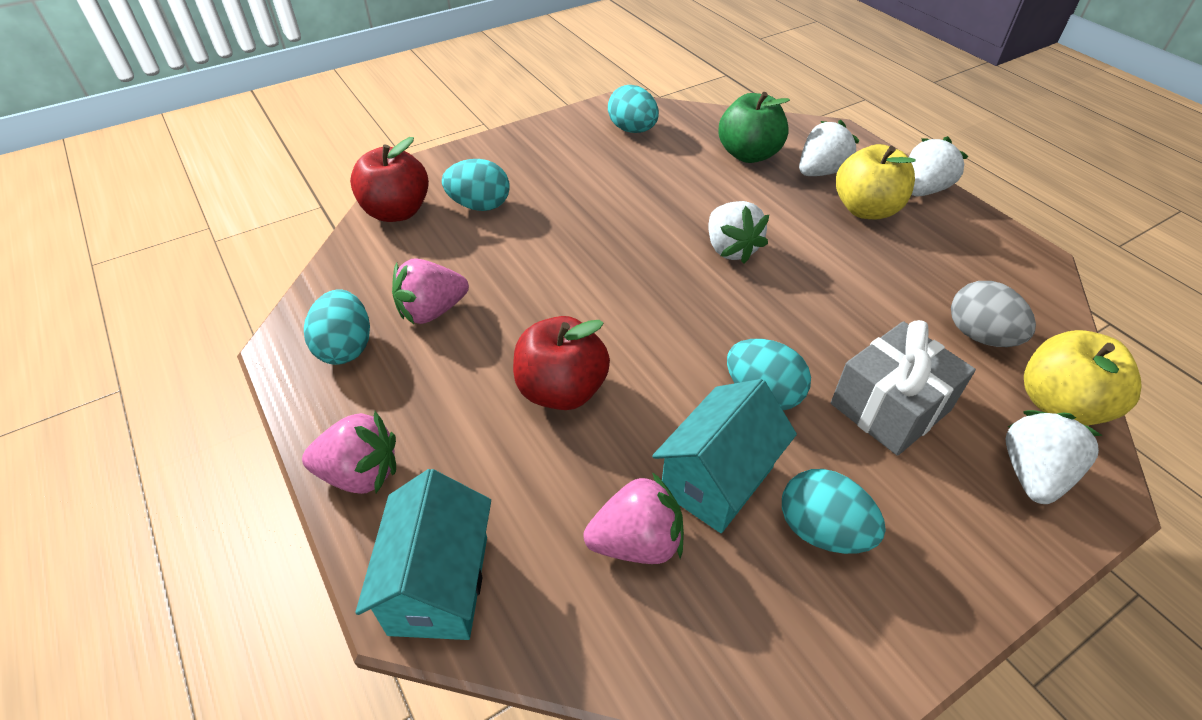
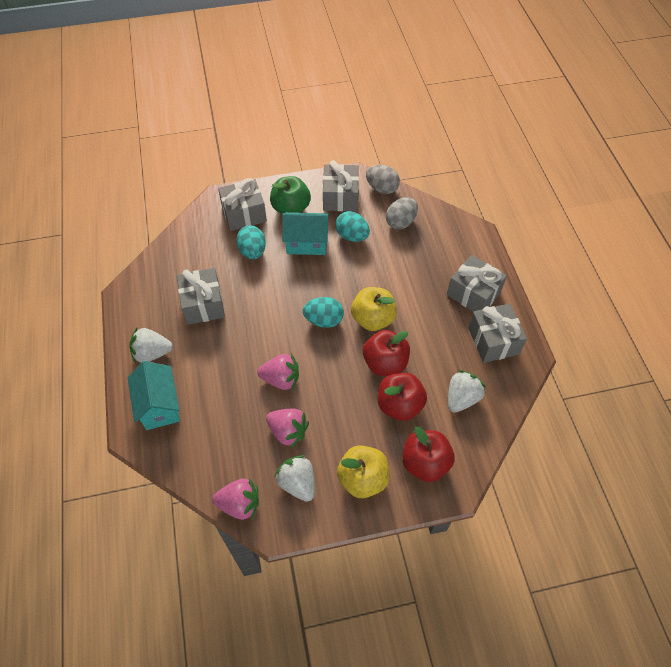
grey egg: [951,281,1036,347] = 1 -> [366,165,400,194] [386,197,418,230] = 2
grey gift: [831,320,976,456] = 1 -> [177,268,225,325] [218,178,267,231] [323,160,359,211] [447,255,507,312] [468,303,527,363] = 5
red apple: [350,137,429,222] [513,316,610,410] = 2 -> [363,330,410,376] [378,373,427,421] [402,427,455,482] = 3
turquoise egg: [304,289,370,365] [442,159,510,211] [608,85,659,133] [727,339,811,410] [782,469,886,554] = 5 -> [236,225,266,259] [303,297,344,328] [335,211,370,242] = 3
white strawberry: [708,201,769,264] [799,120,859,176] [909,136,969,196] [1006,410,1103,504] = 4 -> [129,328,173,363] [275,455,315,502] [448,370,486,413] = 3

